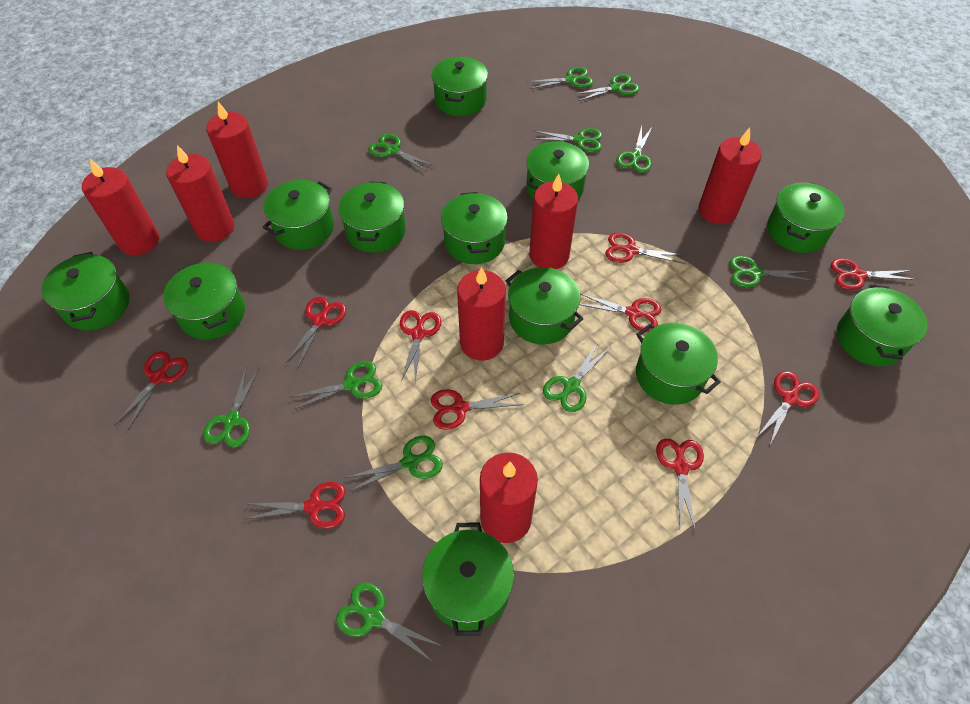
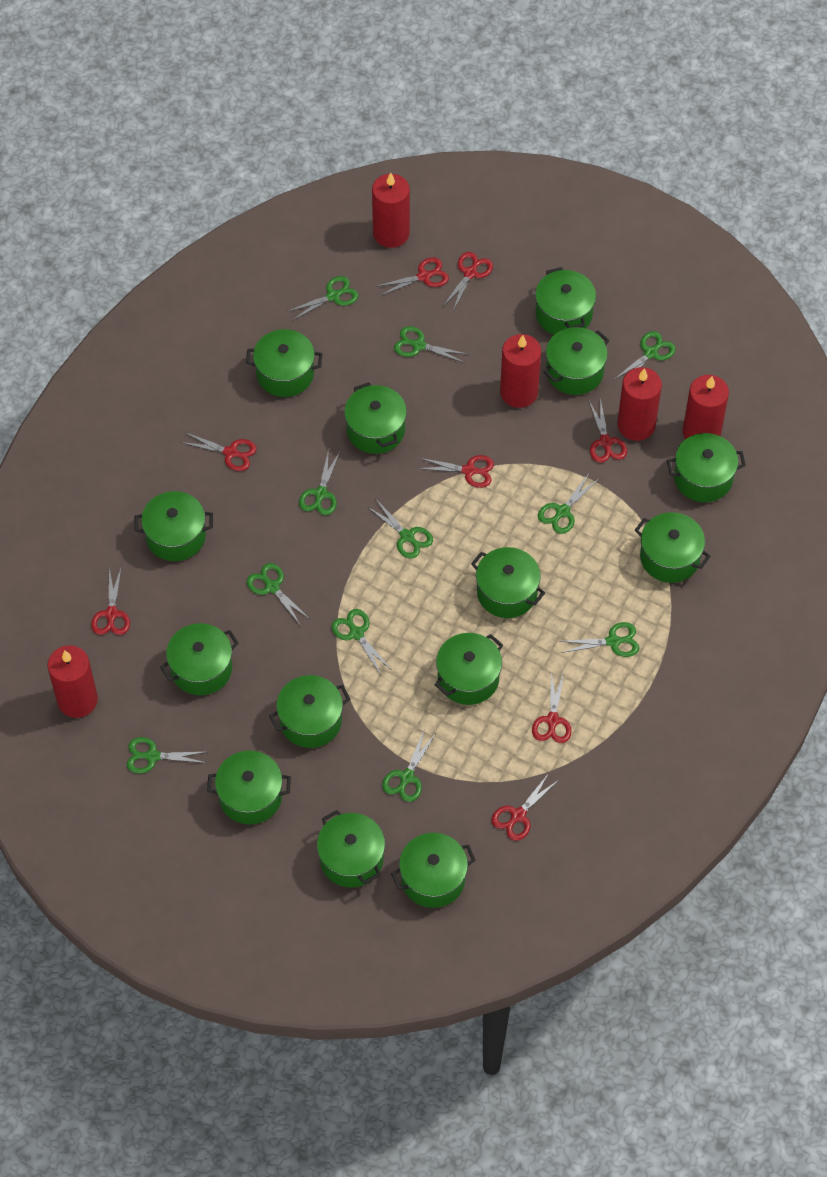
green pot: [41,252,129,330] [163,262,245,340] [263,180,334,250] [338,181,406,253] [422,522,514,636] [432,57,488,116] [441,192,508,264] [505,267,583,345] [526,141,589,200] [636,323,721,405] [767,183,845,253] [837,284,928,367] = 12 -> [134,491,213,561] [160,623,239,695] [207,751,291,824] [246,329,322,397] [269,675,350,748] [317,810,385,888] [344,382,407,454] [391,833,476,908] [435,633,503,705] [471,547,545,618] [535,267,596,335] [543,327,609,395] [635,512,710,583] [667,433,746,502] = 14
red candle: [82,159,159,255] [166,145,235,242] [206,102,268,198] [457,267,506,361] [480,452,538,543] [529,174,578,269] [699,128,762,224] = 7 -> [47,645,98,718] [372,172,410,248] [500,334,541,408] [617,367,662,441] [683,375,729,439] = 5
red scissors: [114,351,188,431] [246,482,345,529] [285,297,346,367] [400,310,441,383] [431,389,523,430] [579,294,661,332] [605,233,685,264] [656,438,704,531] [757,371,819,445] [831,258,917,290] = 10 -> [91,568,130,635] [180,432,257,471] [376,258,449,296] [417,455,494,488] [443,252,493,311] [491,773,559,841] [532,671,572,743] [589,398,627,463] = 8

